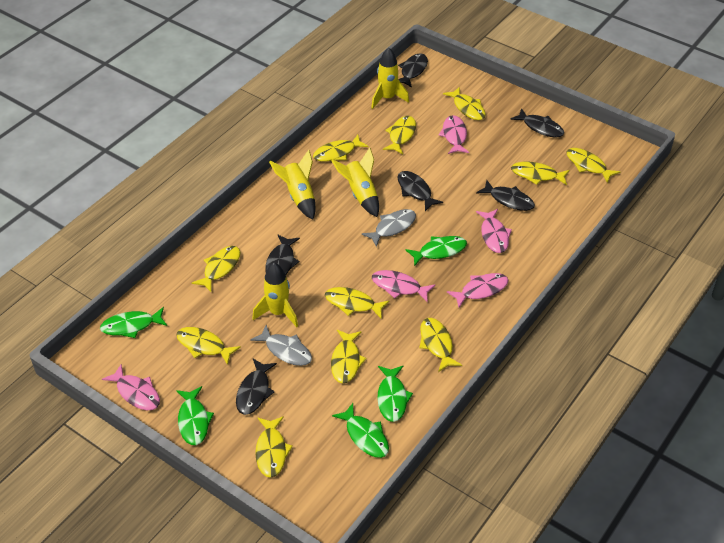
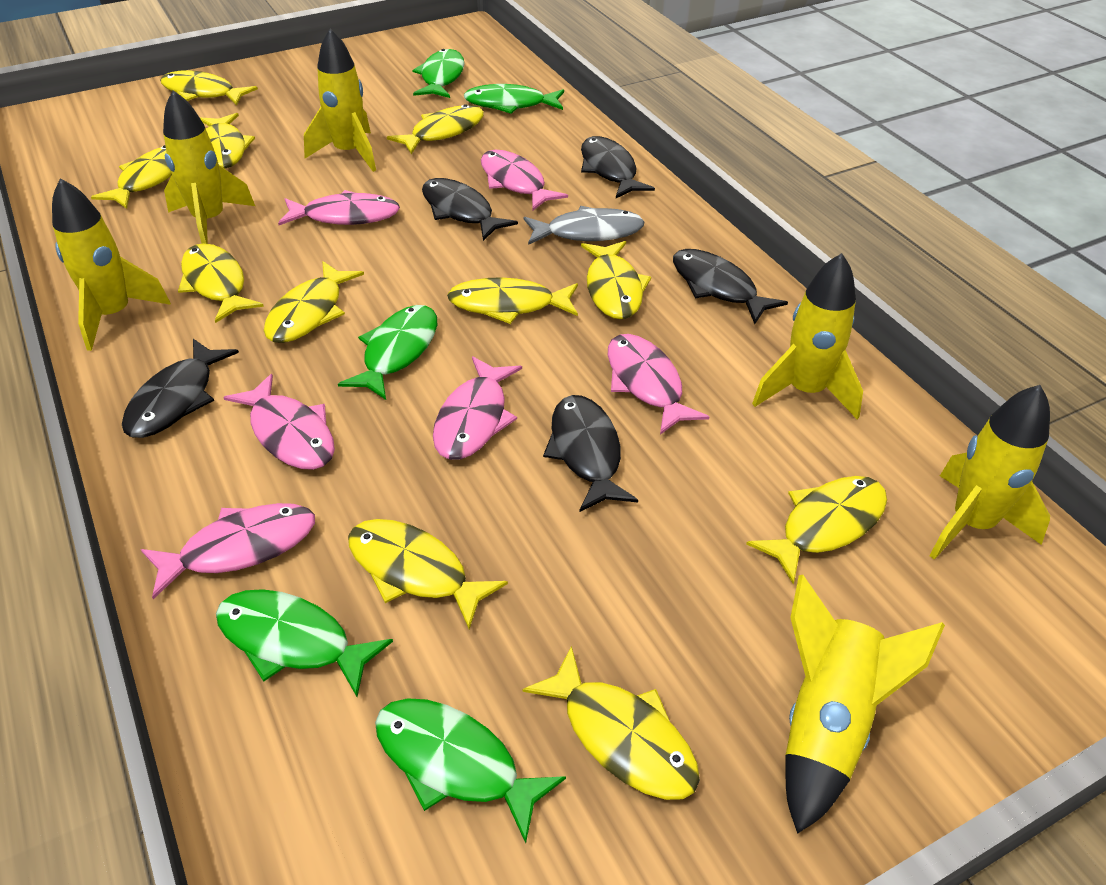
black fish: [236,359,277,415] [265,235,300,274] [397,171,443,211] [398,53,428,88] [476,180,535,211] [510,108,564,138] = 6 -> [122,339,239,438] [422,178,518,241] [543,395,638,512] [581,136,655,198] [673,249,788,324] = 5
grey fish: [250,325,312,366] [361,209,416,247] = 2 -> [524,206,644,245] = 1
pink fish: [102,364,160,410] [372,270,435,302] [439,115,469,154] [447,273,508,308] [476,209,512,253] = 5 -> [141,503,315,599] [223,374,335,470] [278,190,400,225] [433,356,522,460] [481,150,568,210] [608,334,709,435] = 6
yellow rocket: [252,263,298,327] [269,150,316,220] [331,148,379,217] [371,48,409,109] = 4 -> [52,178,171,351] [163,90,255,244] [304,28,376,172] [752,253,863,419] [785,575,945,834] [929,385,1050,560] = 6

